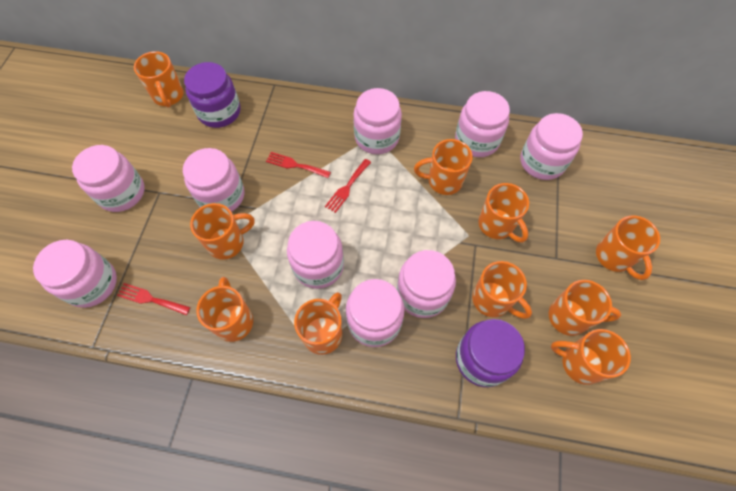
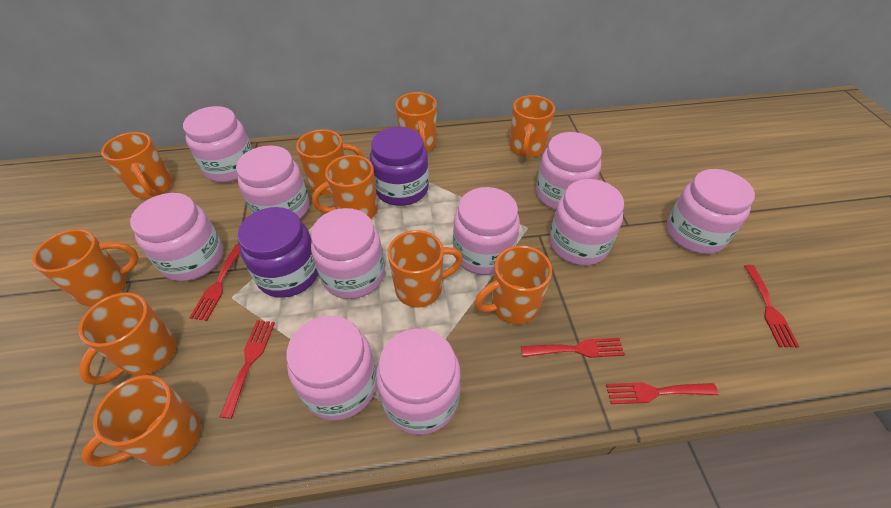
pink jar: [33,240,117,308] [72,145,145,212] [183,148,244,212] [287,221,344,289] [346,279,405,347] [353,88,402,154] [397,250,456,318] [455,91,510,157] [520,113,583,180] = 9 -> [130,193,223,281] [183,106,252,182] [236,146,309,219] [287,316,377,421] [311,208,385,299] [376,328,461,435] [453,187,520,275] [536,132,602,210] [549,179,624,266] [666,169,755,254] = 10
red fork: [117,283,190,315] [266,152,331,178] [325,159,371,213] = 3 -> [189,244,240,321] [220,320,275,419] [521,338,625,358] [606,382,719,404] [744,265,799,347] = 5

